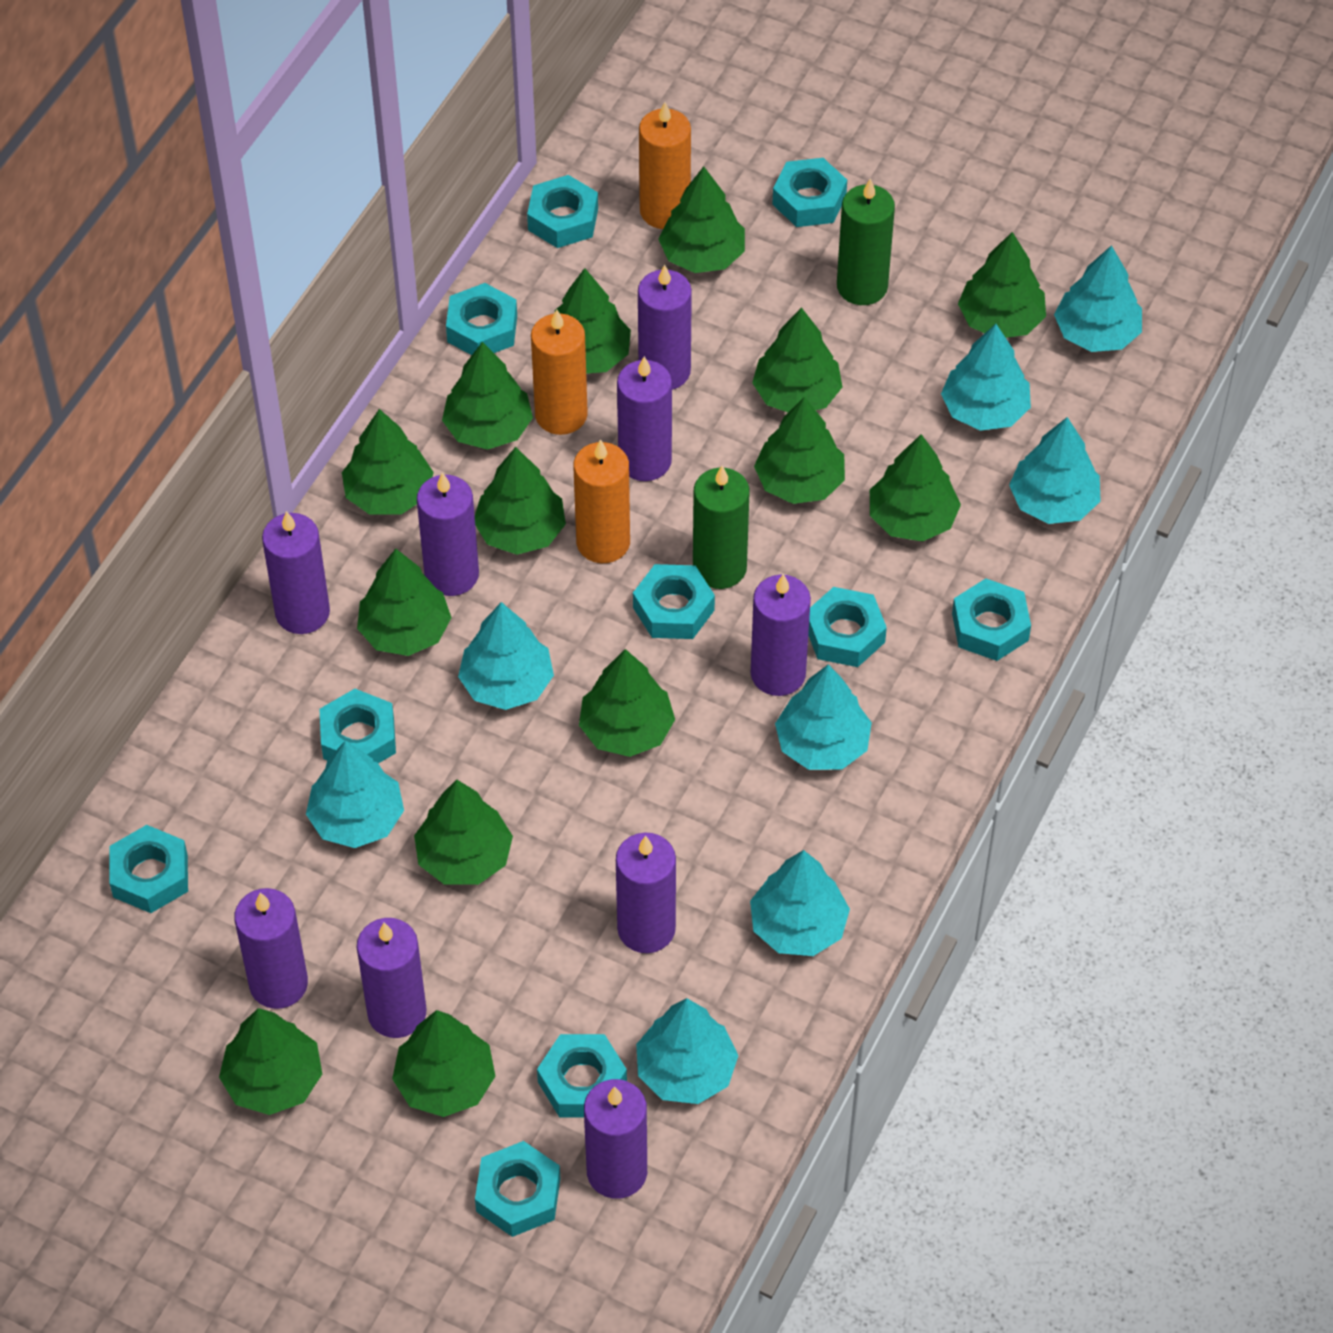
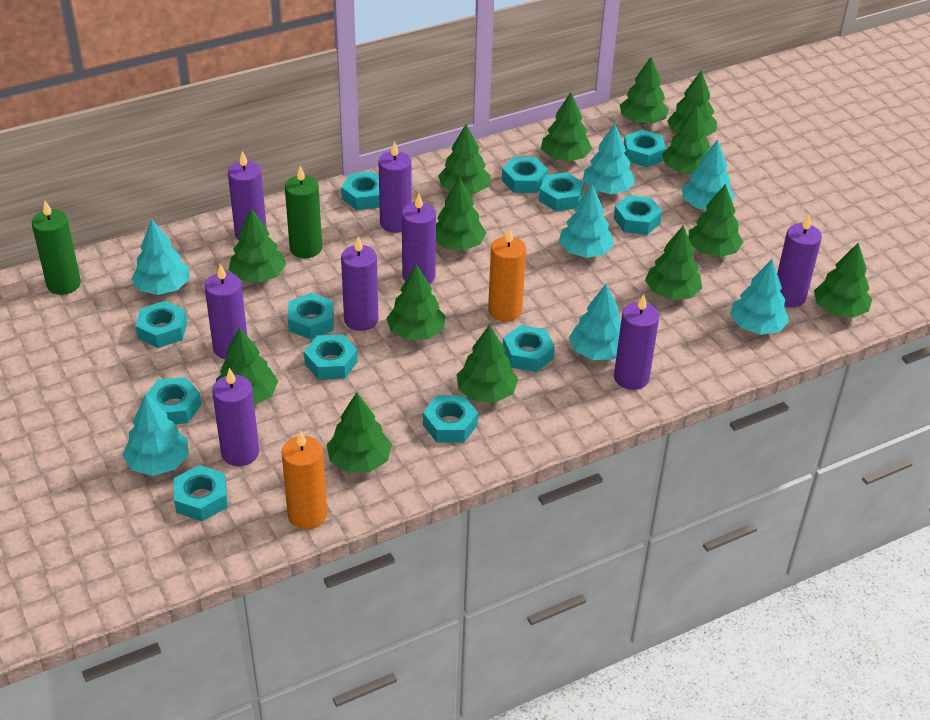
orange candle: [531,309,588,435] [573,439,630,563] [639,102,691,229] = 3 -> [281,430,327,529] [488,228,526,322] = 2
purple candle: [234,888,308,1009] [262,511,330,634] [357,918,426,1038] [417,472,479,596] [584,1079,647,1199] [616,832,676,953] [617,356,672,481] [638,265,692,390] [751,574,811,696] = 9 -> [204,264,247,359] [212,368,259,466] [228,151,267,241] [341,236,378,331] [378,141,412,233] [402,194,436,284] [614,294,659,390] [777,215,822,307] = 8
turquoise nut: [109,825,188,913] [319,689,396,763] [446,283,517,355] [475,1141,561,1237] [527,175,598,248] [537,1034,627,1117] [633,564,715,639] [772,158,847,227] [808,587,887,667] [952,578,1031,661] = 10 -> [136,301,187,348] [147,377,201,424] [174,465,228,521] [288,293,334,340] [304,334,358,380] [341,171,380,210] [423,395,478,443] [502,157,548,193] [503,325,555,372] [539,172,584,211] [614,195,662,235] [624,129,666,167] = 12
turquoise tree: [306,740,404,848] [458,602,554,710] [636,998,738,1104] [750,850,850,956] [775,664,872,770] [941,324,1031,431] [1009,417,1100,524] [1054,245,1142,352] = 8 -> [122,393,189,476] [131,220,190,295] [559,185,614,258] [569,284,621,360] [583,124,635,194] [682,140,735,210] [730,259,789,335] = 7

